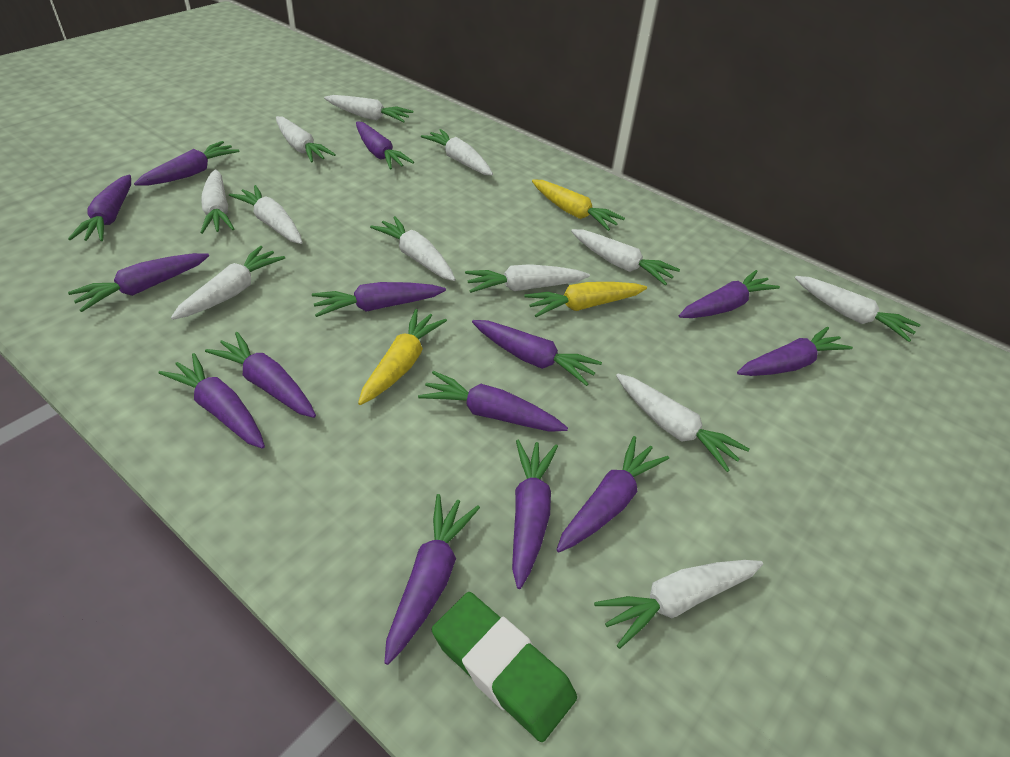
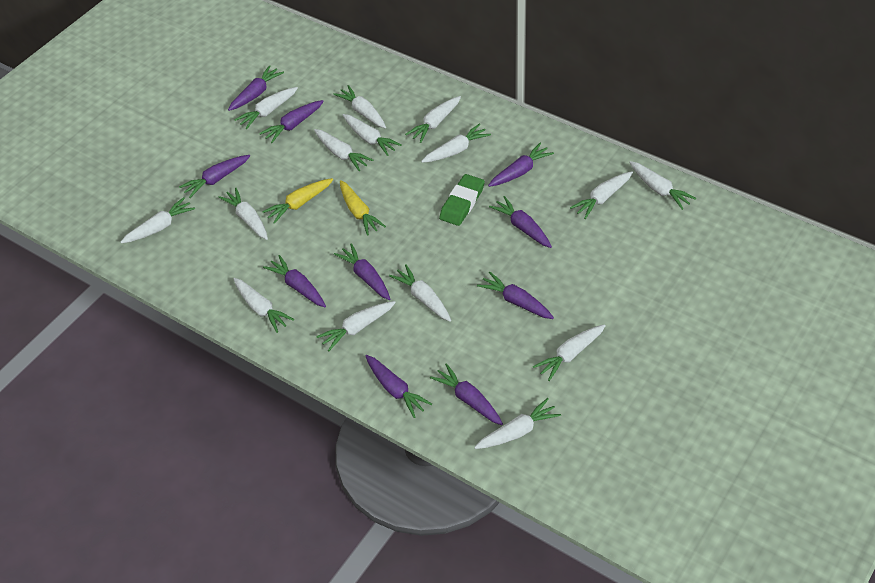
purple carrot: [68,175,131,241] [68,253,209,312] [134,141,239,186] [158,353,265,449] [205,332,316,418] [312,282,446,317] [356,121,414,170] [384,494,480,665] [418,371,568,432] [472,320,602,386] [512,440,558,589] [556,436,669,552] [679,270,780,318] [737,326,853,376] = 14 -> [179,155,250,198] [228,65,284,111] [259,100,324,143] [263,255,326,307] [334,243,390,300] [366,355,432,418] [430,363,503,425] [477,271,554,319] [488,143,554,187] [489,196,552,248] = 10
white carrot: [171,246,285,320] [200,169,234,234] [229,185,303,244] [276,116,336,163] [324,95,413,122] [370,216,456,281] [421,129,493,176] [465,264,590,293] [571,229,680,285] [594,560,763,649] [616,374,750,472] [795,276,920,342] = 12 -> [120,197,195,243] [218,188,268,240] [234,87,298,129] [234,278,294,333] [314,129,373,171] [316,301,396,351] [333,85,386,128] [343,114,402,156] [389,264,451,322] [405,96,461,143] [421,124,491,163] [474,398,561,449] [533,324,606,381] [570,171,633,219] [629,161,696,210] = 15
yellow carrot: [358,309,447,405] [524,282,647,317] [532,179,625,231] = 3 -> [262,178,333,224] [340,180,386,236] = 2

